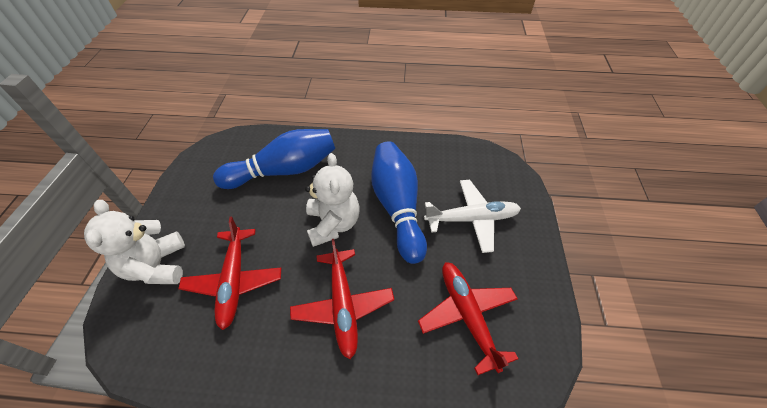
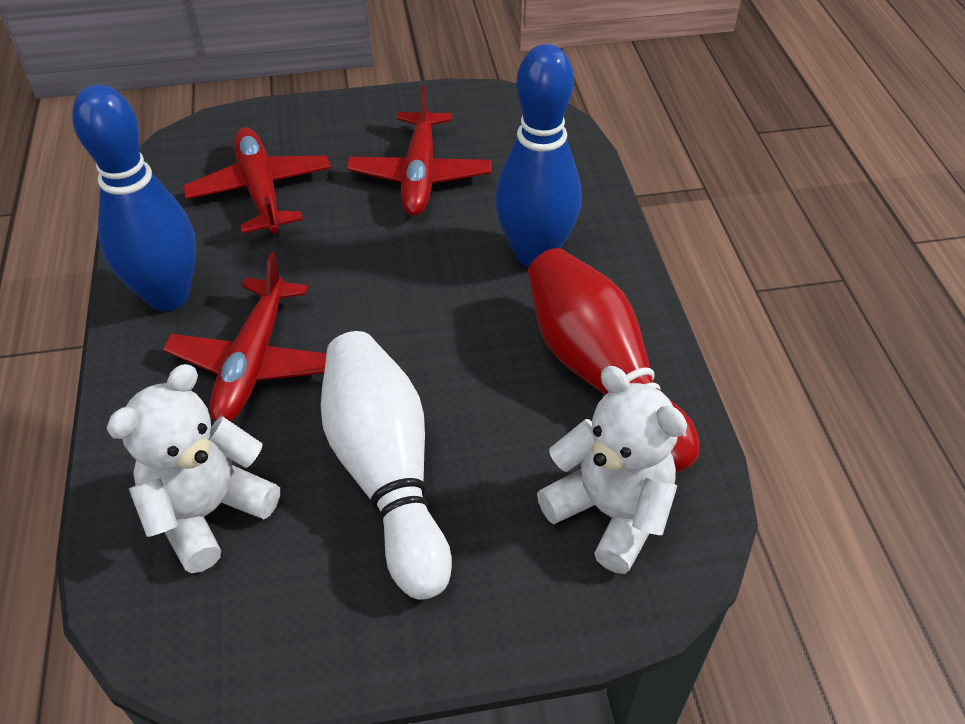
red bowling pin: none = 0 -> [528,248,700,472] = 1
white bowling pin: none = 0 -> [321,331,452,600] = 1
white plane: [424,180,521,253] = 1 -> none = 0

